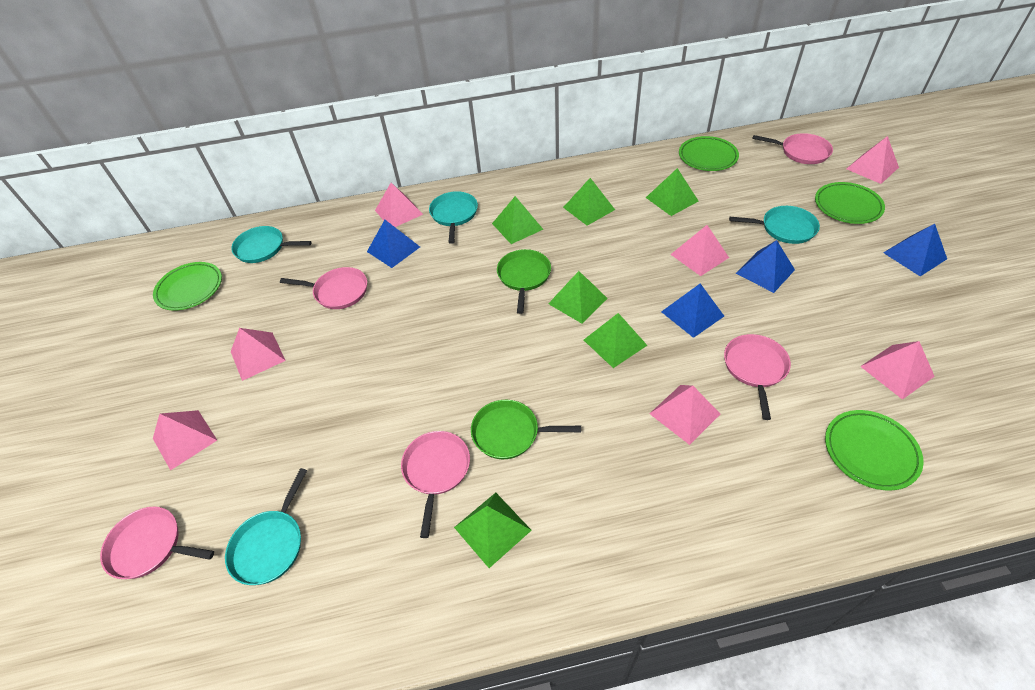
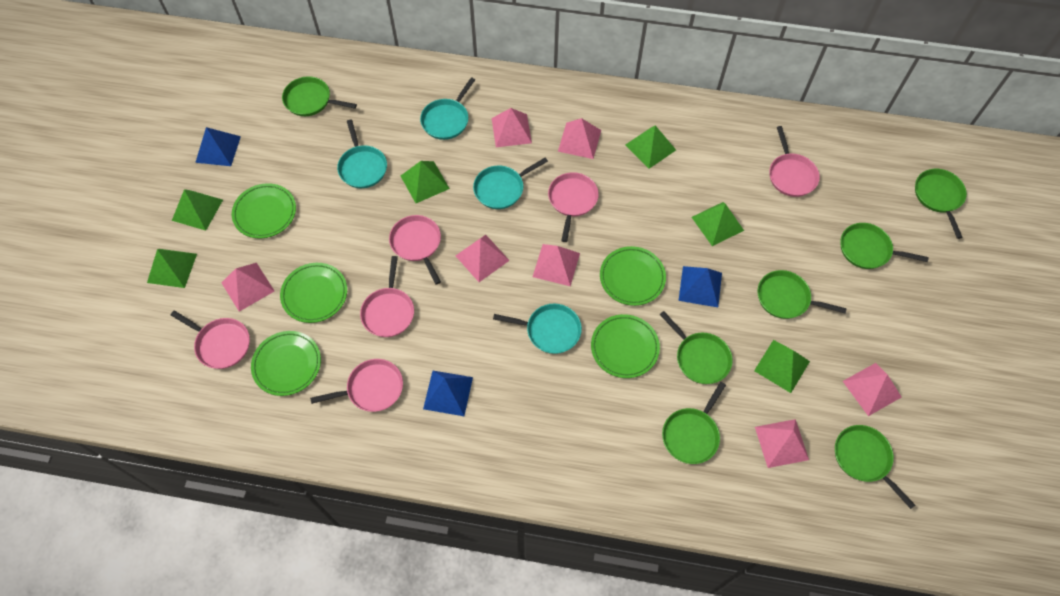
blue pyramid: [367,220,420,268] [661,284,724,338] [736,240,795,293] [883,224,947,276] = 4 -> [195,127,241,166] [423,371,473,416] [678,266,722,307] = 3
green pan: [471,400,581,459] [497,249,551,314] = 2 -> [282,76,357,116] [659,311,733,384] [662,382,726,464] [758,270,847,319] [835,425,915,509] [840,223,929,269] [915,169,967,239] = 7
green plate: [153,262,222,311] [679,136,739,171] [815,182,885,224] [825,410,923,491] = 4 -> [232,183,296,238] [251,331,321,396] [280,263,347,323] [591,314,660,378] [600,246,666,306] = 5
pink pan: [100,507,214,579] [280,267,367,309] [401,431,470,538] [724,334,791,420] [752,133,833,164] = 5 -> [171,310,250,369] [310,359,403,412] [360,256,414,337] [389,215,441,285] [548,172,599,242] [769,126,820,197] = 6

